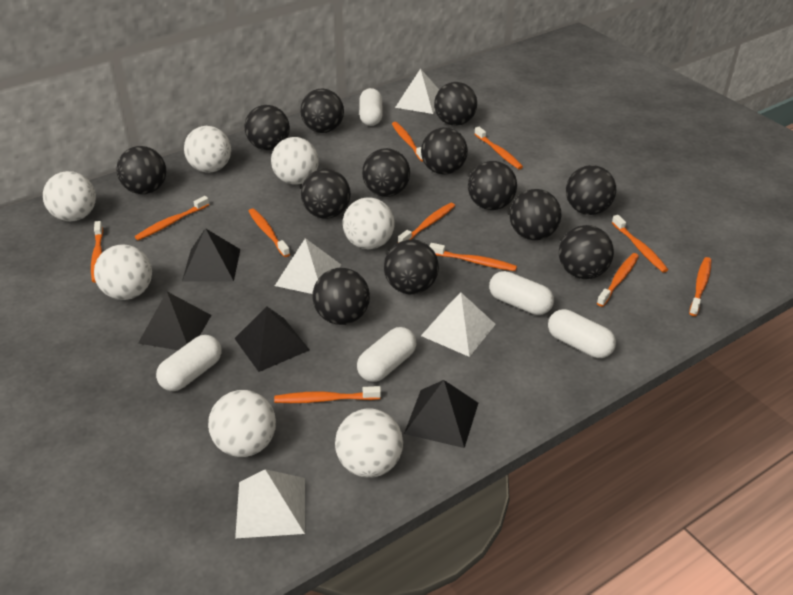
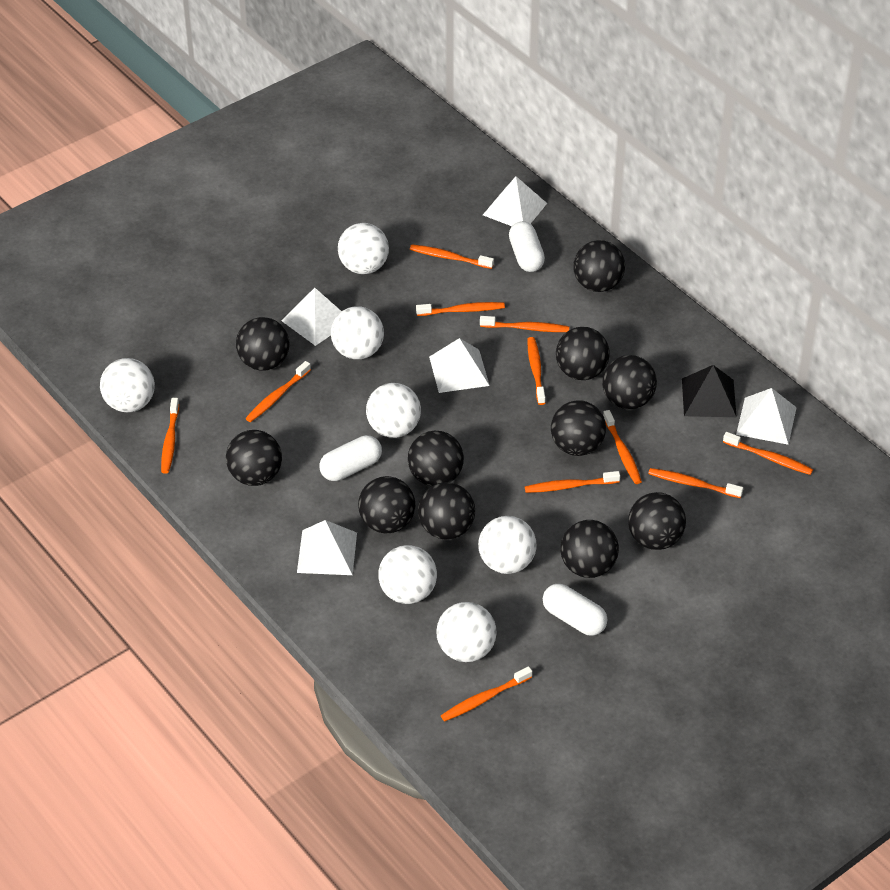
black ball: [116,146,166,194] [244,105,290,150] [300,89,344,133] [301,169,351,219] [312,268,370,325] [362,148,410,197] [384,239,439,294] [421,127,468,174] [434,82,477,126] [468,161,517,210] [509,189,561,240] [559,225,614,279] [566,165,616,215] = 13 -> [226,430,282,486] [236,317,289,371] [358,476,415,534] [408,431,464,486] [418,482,475,540] [551,400,606,456] [556,327,610,380] [560,520,619,578] [573,240,625,292] [602,355,657,409] [628,492,686,550] = 11
black pyramid: [138,292,212,350] [182,228,241,281] [234,307,309,372] [404,380,478,448] = 4 -> [682,365,737,417] = 1
white capsule: [156,335,221,391] [357,327,416,382] [359,88,383,126] [489,271,554,315] [548,309,616,358] = 5 -> [319,435,382,481] [509,221,545,272] [543,584,607,636] = 3
white pyramid: [235,469,305,539] [275,238,341,294] [395,68,439,114] [421,293,496,357] = 4 -> [281,288,342,346] [297,520,357,575] [429,338,490,393] [483,176,547,226] [736,388,797,445] = 5

